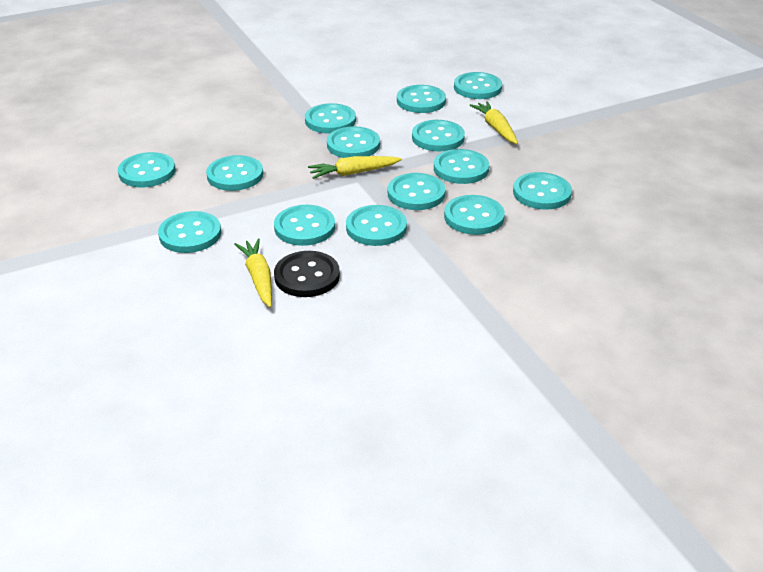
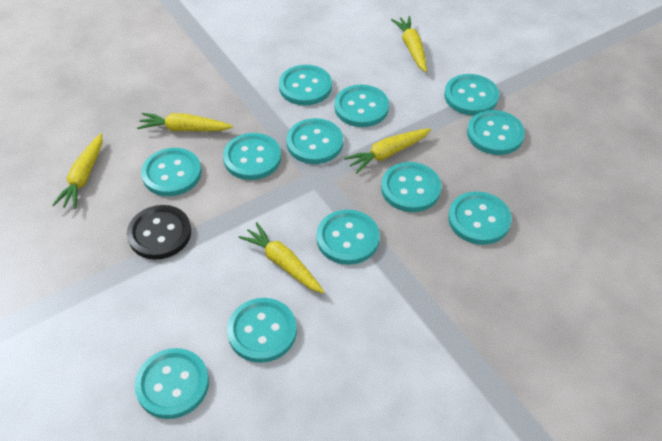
turquoise button: [118,152,176,187] [158,211,221,253] [206,155,263,191] [274,205,335,246] [305,103,356,134] [327,126,380,158] [346,205,407,246] [388,173,446,210] [397,85,446,113] [412,120,465,151] [434,149,489,184] [444,195,505,235] [454,72,502,99] [513,172,572,210] = 14 -> [134,348,209,419] [141,148,202,196] [223,133,281,180] [227,298,297,363] [279,65,332,105] [286,118,343,164] [316,210,380,265] [334,85,389,127] [381,162,441,212] [444,74,499,115] [448,191,511,245] [467,110,525,155] = 12
yellow carrot: [234,239,272,308] [308,156,402,179] [470,101,518,144] = 3 -> [52,133,102,209] [137,113,233,131] [238,222,324,293] [344,128,431,173] [391,16,427,72] = 5

